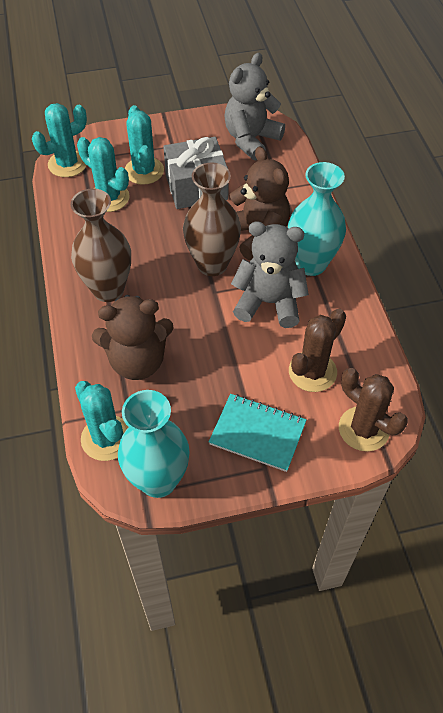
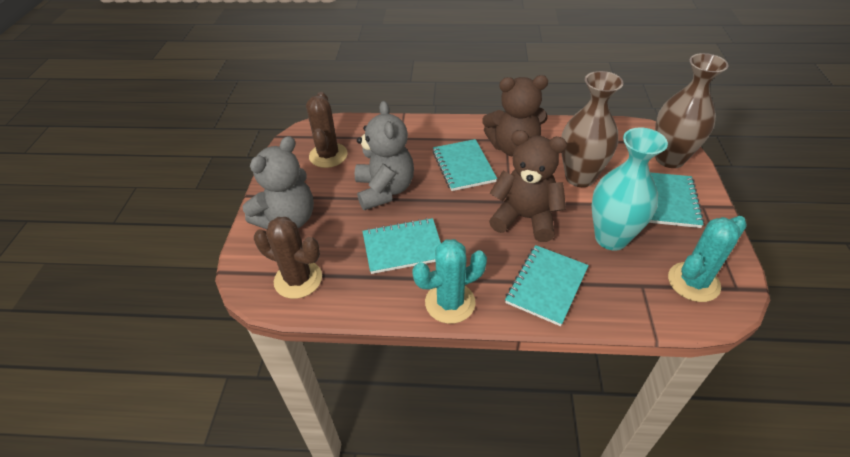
grey gift: [163,137,229,209] = 1 -> none = 0
turquoise cactus: [32,103,87,177] [75,381,128,461] [77,137,130,212] [125,105,164,185] = 4 -> [412,239,487,324] [668,216,747,302] = 2
turquoise notebook: [209,394,307,472] = 1 -> [362,218,441,274] [433,139,497,191] [505,245,589,326] [649,172,704,228] = 4
turquoise vase: [118,390,190,498] [288,162,346,276] = 2 -> [592,128,668,251] = 1

